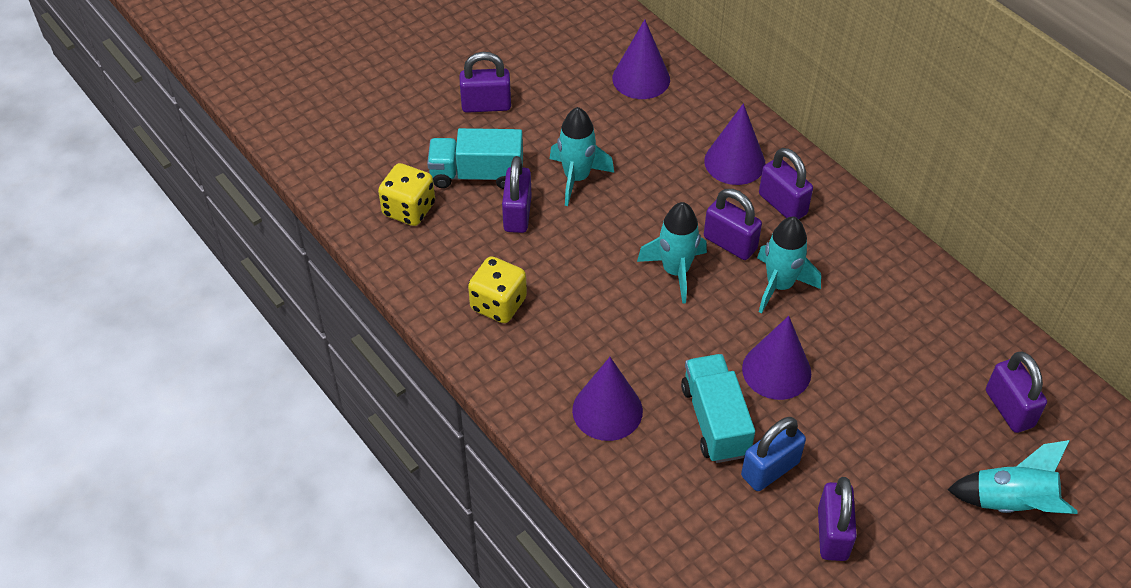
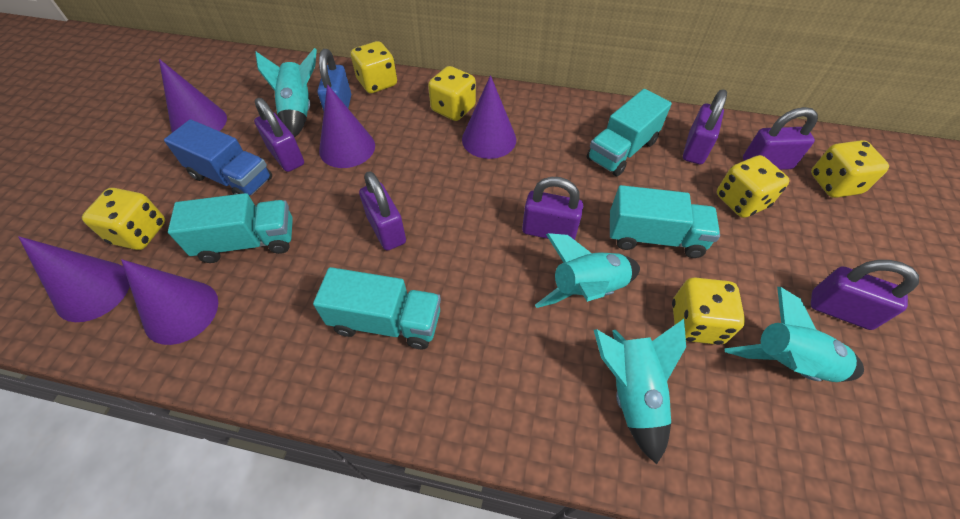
blue truck: none = 0 -> [164,119,272,196] = 1
purple cone: [572,357,643,441] [612,19,670,99] [704,103,765,185] [742,316,811,400] = 4 -> [18,236,130,322] [121,259,218,345] [159,59,227,133] [319,84,375,168] [462,75,516,159] = 5
turquoise truck: [427,128,523,189] [681,354,755,463] = 2 -> [168,193,293,263] [313,267,441,349] [587,89,672,176] [610,185,720,258] = 4
yellow dice: [378,163,435,226] [468,256,527,323] = 2 -> [82,188,165,250] [351,41,397,93] [428,66,476,121] [672,277,745,345] [717,155,790,218] [811,140,889,198] = 6

